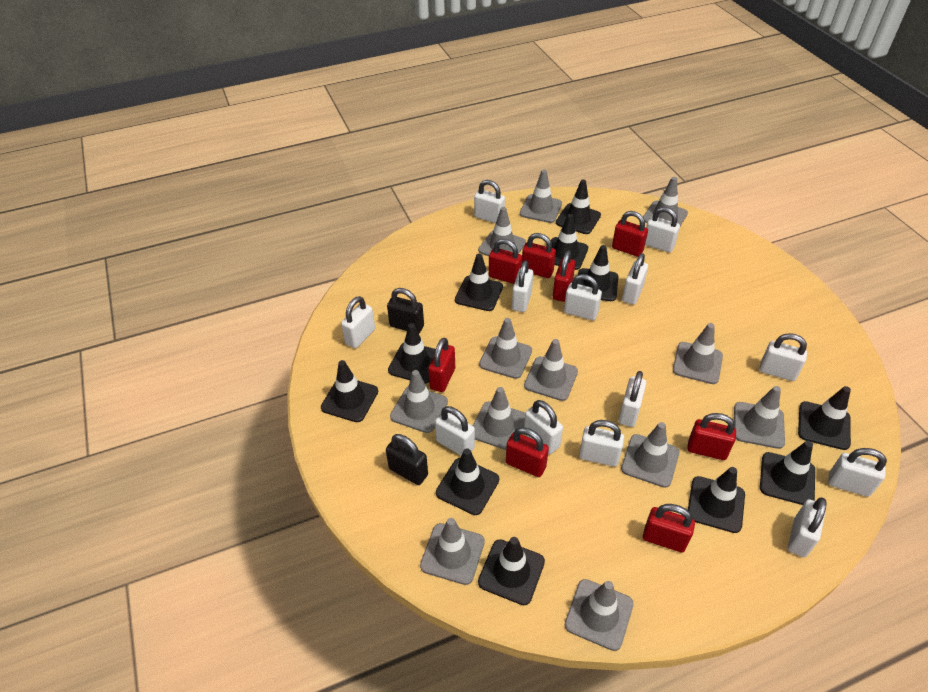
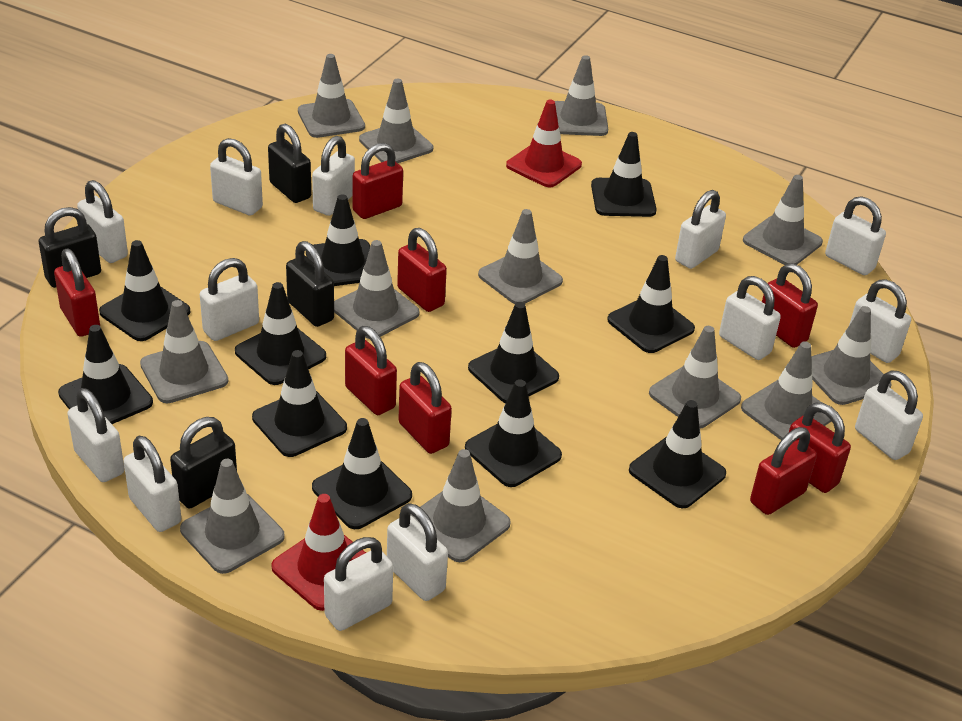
black padlock: [386,434,428,485] [387,288,424,333] = 2 -> [39,207,101,288] [170,417,237,508] [268,124,311,203] [286,241,334,327] = 4
red traffic cone: none = 0 -> [271,494,366,611] [506,100,582,187] = 2

